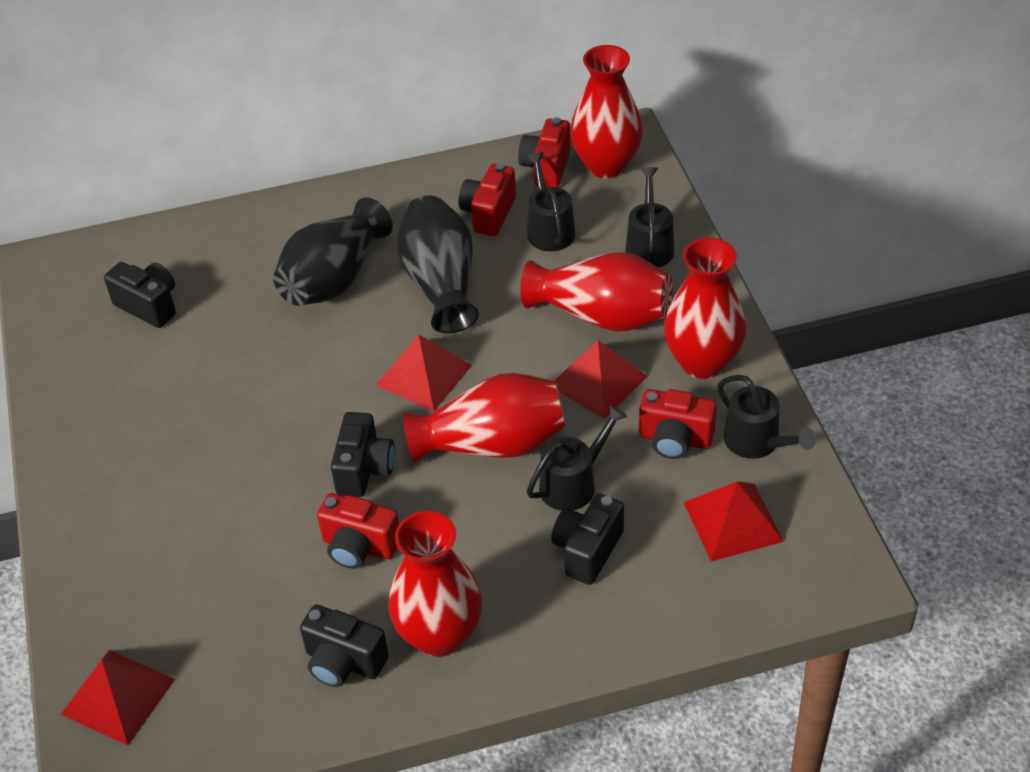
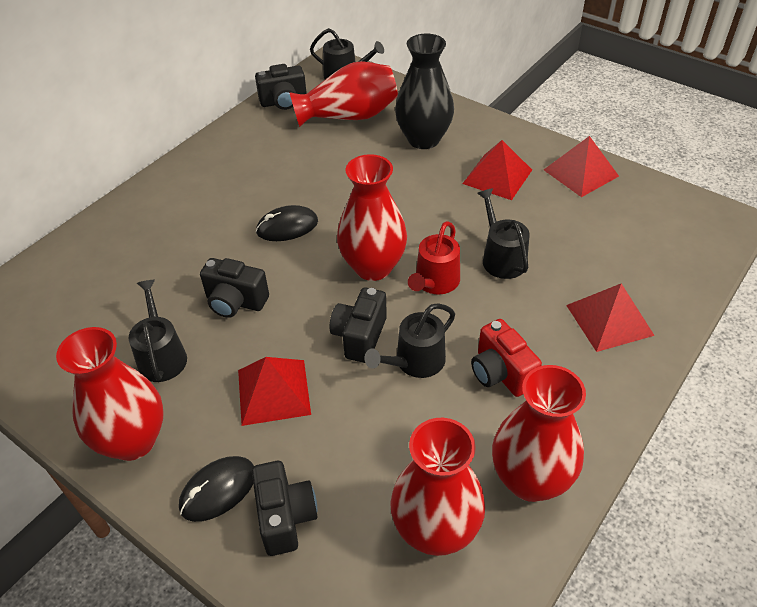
black mouse: none = 0 -> [179,456,254,522] [256,205,318,241] = 2
black vase: [273,197,393,306] [396,195,479,333] = 2 -> [395,33,454,149] = 1
red camera: [317,493,399,569] [459,163,516,236] [518,117,571,188] [639,389,717,459] = 4 -> [471,319,542,397] = 1
red watering can: none = 0 -> [408,221,460,295] = 1

